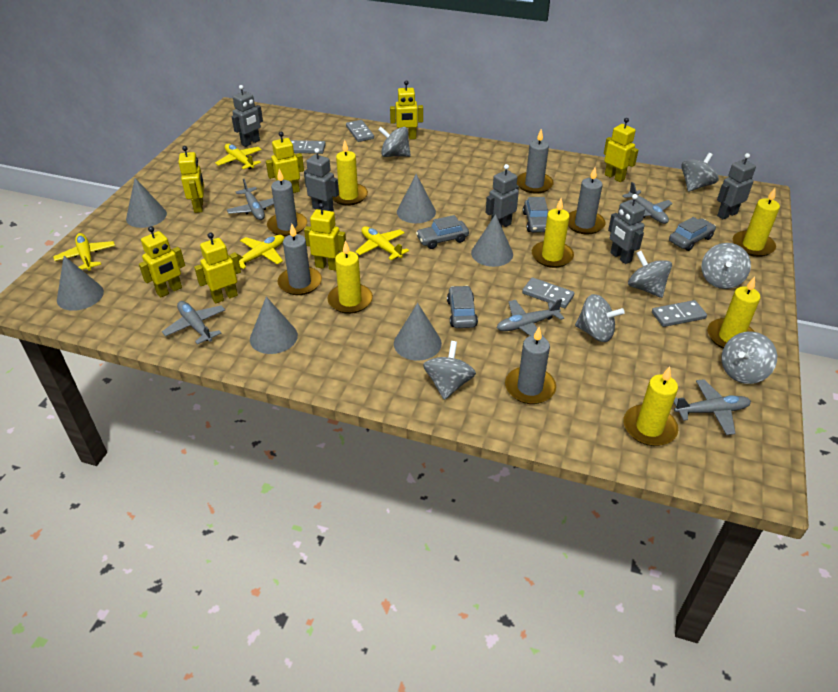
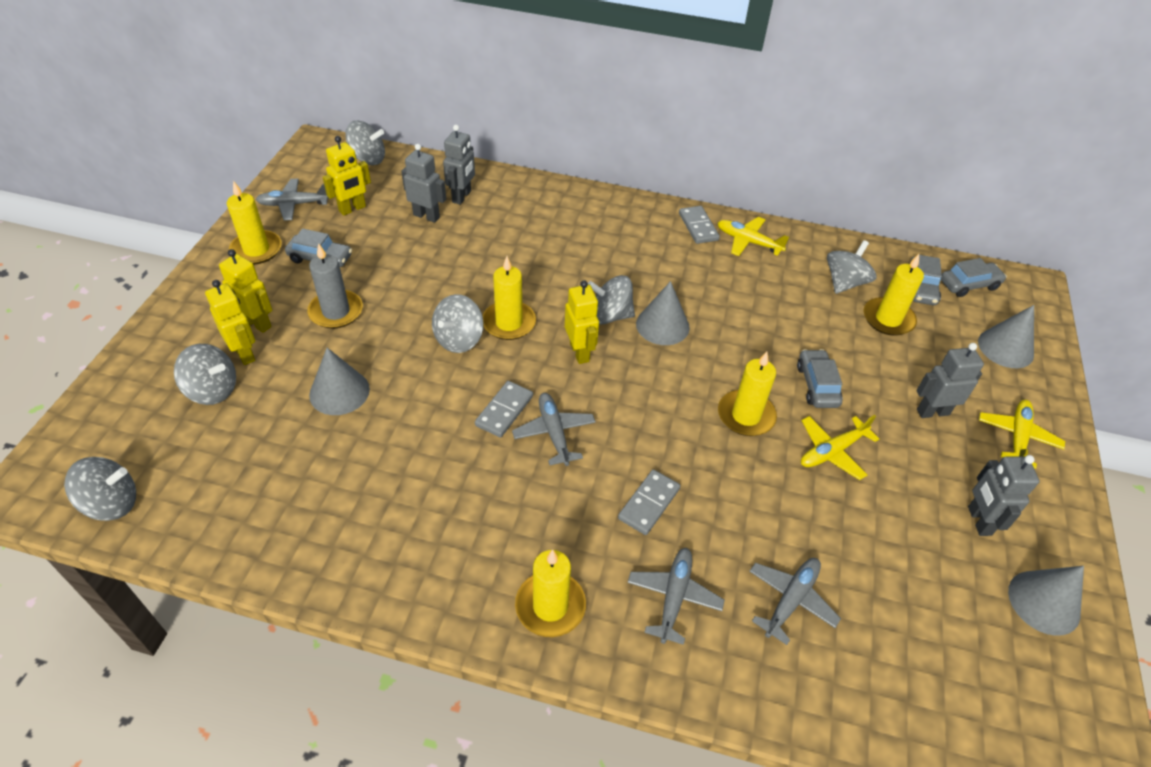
grey candle: [267,169,307,237] [278,224,322,295] [505,327,556,404] [517,129,554,194] [568,167,606,234] = 5 -> [307,243,363,329] = 1
grey cone: [57,256,104,311] [126,178,167,228] [250,297,298,354] [394,303,442,361] [397,174,436,223] [471,214,513,267] = 6 -> [309,348,370,415] [636,281,690,345] [978,305,1034,368] [1008,566,1084,636] = 4
grey domino: [290,140,326,154] [346,120,374,142] [522,277,574,308] [652,300,707,327] = 4 -> [475,381,533,438] [618,469,680,535] [679,206,720,244] = 3
grey plane: [162,301,225,344] [227,179,274,220] [497,299,564,338] [622,182,673,224] [674,379,751,435] = 5 -> [255,179,329,221] [512,393,596,466] [628,548,725,645] [749,558,841,645] = 4
grey robot: [232,85,263,147] [304,148,339,211] [486,164,519,227] [608,194,645,264] [717,153,756,219] = 5 -> [401,144,446,223] [443,125,475,205] [917,343,984,418] [968,455,1040,536] = 4
grey spinning top: [378,127,411,157] [423,341,476,400] [575,294,625,342] [628,251,672,298] [681,153,719,192] [701,243,751,289] [721,332,777,384] = 7 -> [64,457,136,521] [174,344,236,405] [345,121,385,165] [432,294,484,353] [588,275,635,324] [827,240,876,294] = 6
yellow candle: [327,241,373,314] [333,140,368,206] [532,198,574,268] [623,367,678,446] [707,277,761,349] [733,188,780,257] = 6 -> [227,181,282,264] [483,256,536,340] [515,549,586,637] [718,351,777,436] [863,254,924,336] = 5
yellow plane: [53,233,115,270] [215,144,262,169] [234,235,284,269] [355,226,409,260] = 4 -> [718,217,789,256] [801,415,879,480] [979,400,1065,469] = 3
yellow robot: [139,226,185,297] [179,146,204,213] [194,233,241,303] [266,132,304,193] [304,203,346,271] [390,80,423,139] [604,118,638,182] = 7 -> [205,280,255,365] [219,249,273,333] [323,136,371,216] [565,280,599,364] = 4

